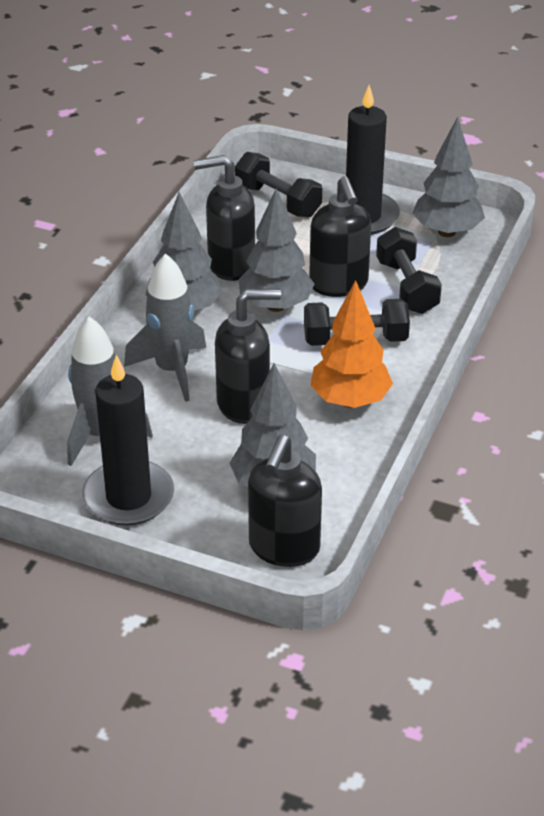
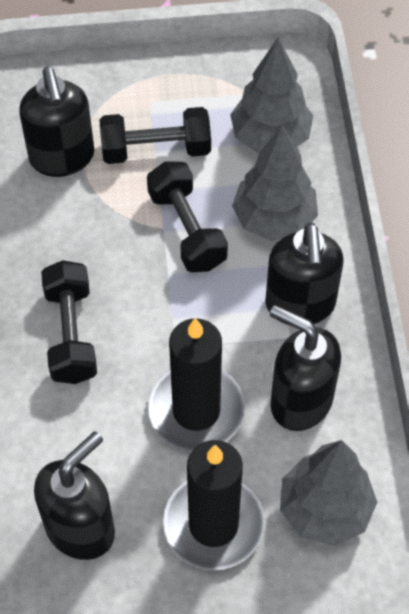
grey rocket: [67,317,153,466] [124,253,206,402] = 2 -> none = 0
grey tree: [146,192,222,311] [230,363,316,487] [239,188,315,312] [413,117,485,237] = 4 -> [230,37,313,153] [232,125,318,241] [280,440,377,546] = 3
orange tree: [310,280,393,408] = 1 -> none = 0

